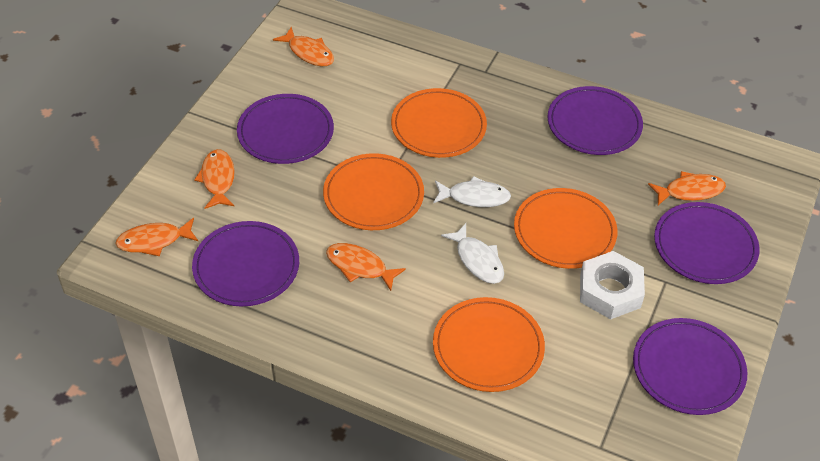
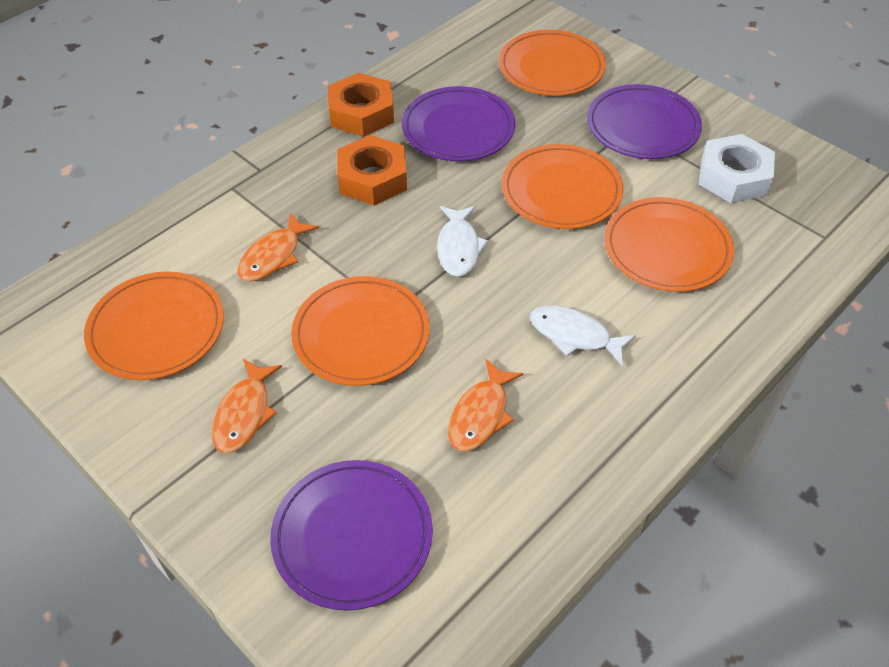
orange fish: [115,218,199,256] [194,149,235,209] [273,27,334,66] [326,243,406,291] [648,171,726,205] = 5 -> [211,359,282,453] [237,213,319,281] [448,359,524,452] = 3
orange nut: none = 0 -> [328,73,394,137] [337,135,407,206] = 2
orange plate: [323,153,424,230] [391,88,487,158] [433,297,545,392] [514,188,617,269] = 4 -> [84,272,224,380] [291,276,430,386] [499,30,606,96] [502,144,623,229] [604,197,734,292] = 5
purple plate: [192,221,299,307] [237,94,334,164] [547,86,643,155] [633,318,747,415] [654,202,760,284] = 5 -> [270,460,433,611] [402,86,515,161] [587,84,702,159] = 3

